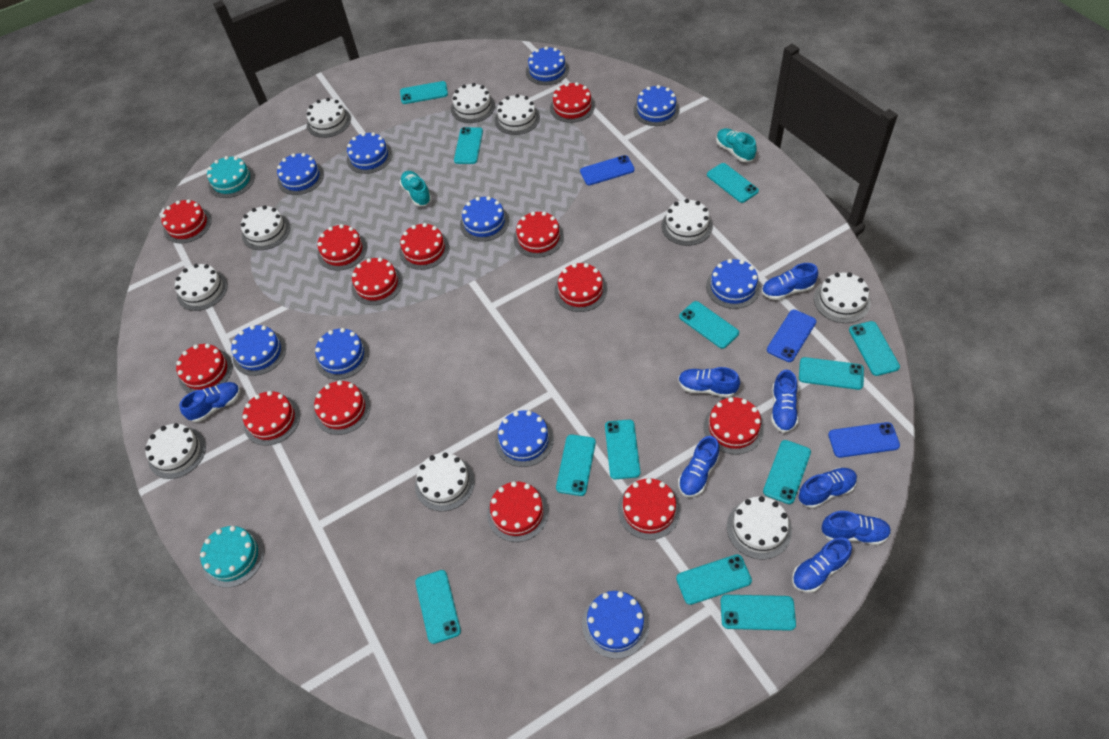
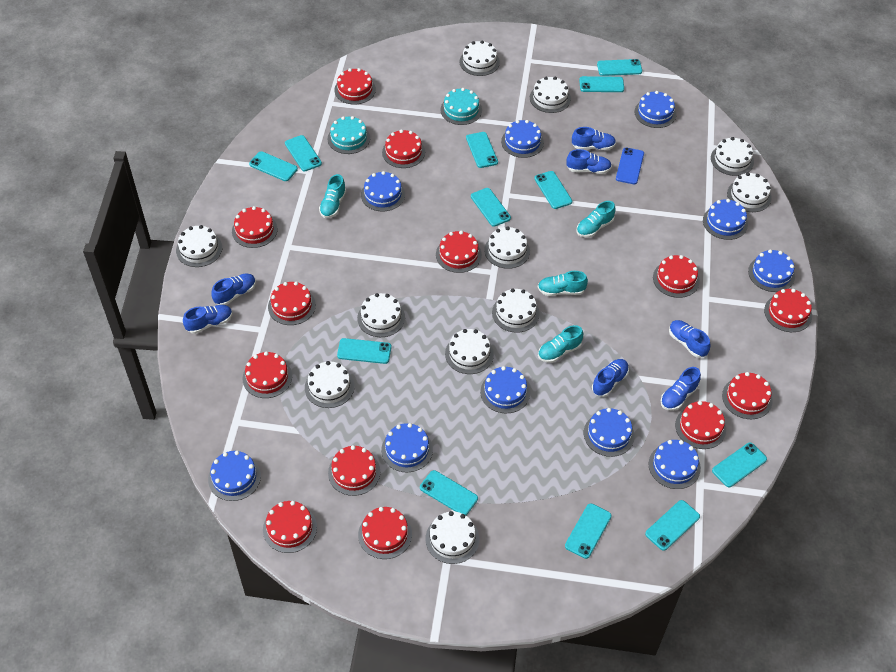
blue phone: [580,155,635,185] [767,310,816,362] [828,422,900,458] = 3 -> [616,148,644,184] = 1
blue shoe: [179,382,240,422] [678,367,740,398] [678,436,720,497] [762,263,818,300] [771,369,798,433] [792,537,852,593] [798,467,857,508] [821,511,891,545] = 8 -> [183,305,233,334] [211,273,256,305] [566,149,612,174] [572,127,616,150] [592,359,629,397] [661,367,701,411] [669,320,710,358] = 7
turquoise shoe: [400,171,432,207] [716,128,757,162] = 2 -> [319,174,346,218] [538,271,588,296] [538,325,583,363] [577,201,616,237] = 4
white cake: [145,423,206,479] [175,264,228,311] [241,205,290,250] [306,98,351,138] [415,453,475,511] [451,83,495,123] [495,94,540,135] [662,199,713,246] [727,496,792,559] [814,272,871,323] = 10 -> [176,225,222,267] [305,361,355,408] [357,293,405,337] [425,511,479,564] [445,329,494,374] [459,40,500,76] [484,226,530,269] [492,288,540,333] [530,77,571,113] [711,137,754,176] [727,172,772,212] = 11

